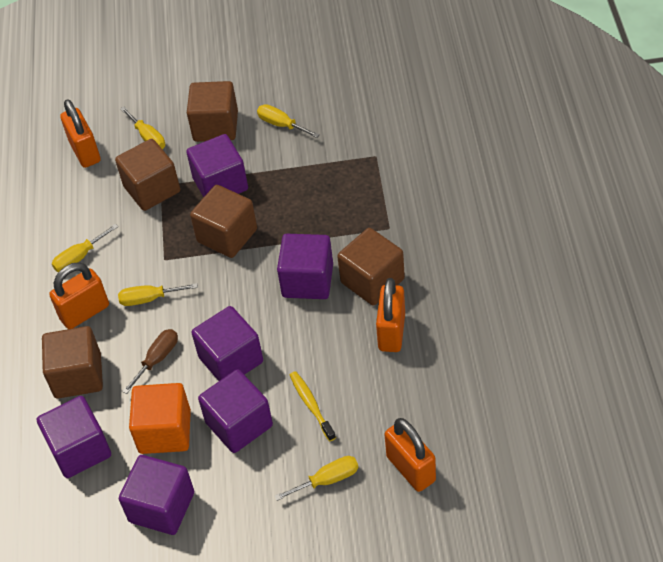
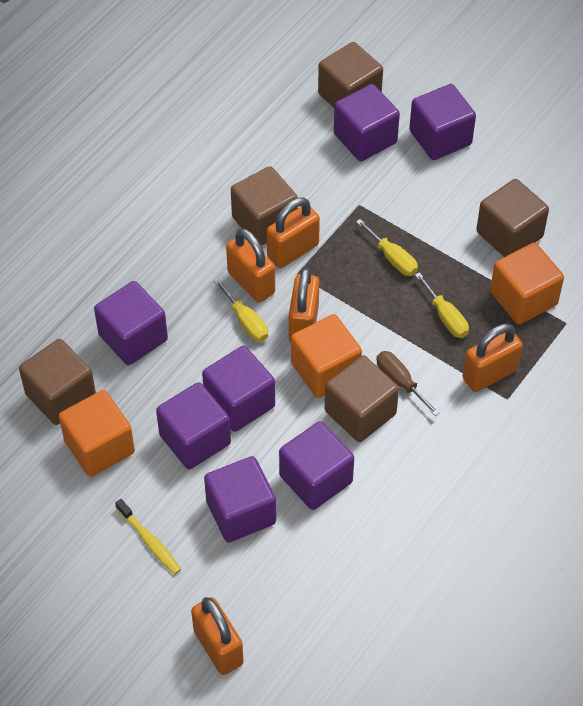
orange cube: [129,383,191,454] = 1 -> [59,390,135,477] [291,314,362,398] [490,243,564,324] = 3
orange padlock: [49,262,109,329] [60,99,101,168] [376,278,405,352] [385,418,436,492] = 4 -> [191,597,244,675] [226,228,275,303] [267,197,320,268] [289,268,319,342] [462,324,523,392] = 5
purple cube: [37,396,111,478] [119,455,194,535] [186,134,248,197] [192,306,263,381] [198,369,273,453] [277,234,333,299] = 6 -> [94,281,168,365] [156,382,231,469] [202,346,275,432] [204,456,276,543] [279,421,354,510] [334,84,400,161] [409,84,476,160] = 7
yellow screwdriver: [52,224,118,272] [118,283,198,306] [120,107,165,149] [257,104,320,138] [275,456,359,501] = 5 -> [214,278,268,342] [356,219,418,276] [415,272,469,338] = 3

